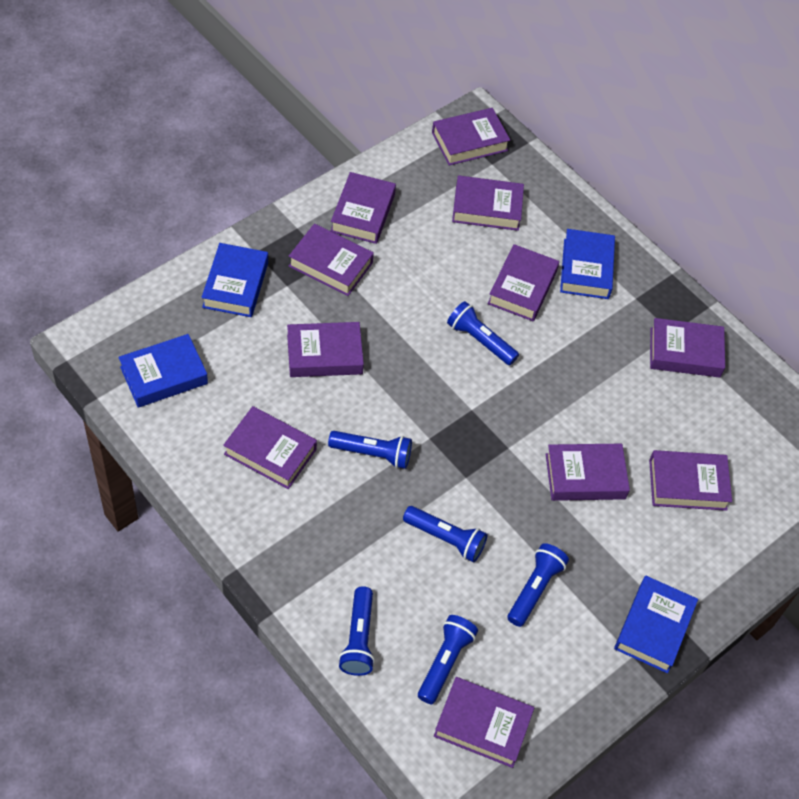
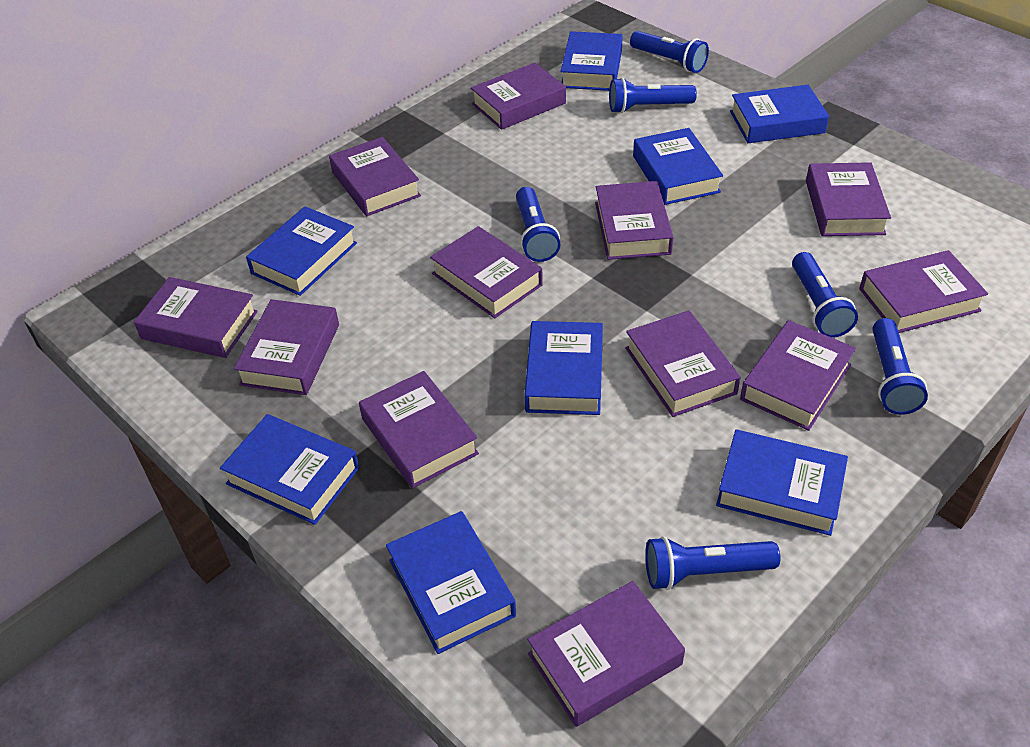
blue book: [118,334,208,408] [202,243,268,317] [560,229,615,299] [614,576,698,673] = 4 -> [220,414,359,525] [246,207,357,296] [386,511,516,654] [525,321,603,415] [561,31,623,91] [633,128,723,205] [716,429,848,536] [730,85,829,143] = 8
purple book: [223,406,317,489] [287,322,364,377] [289,224,374,296] [331,172,396,244] [432,108,510,166] [434,677,534,768] [452,175,524,231] [487,244,559,321] [546,444,630,501] [649,450,732,511] [650,318,725,378] = 11 -> [134,277,258,358] [234,299,339,395] [329,137,421,216] [359,371,479,488] [430,226,543,318] [471,63,566,130] [527,581,685,727] [595,181,674,260] [625,310,741,417] [740,320,856,431] [806,162,891,236] [859,250,988,333] = 12

